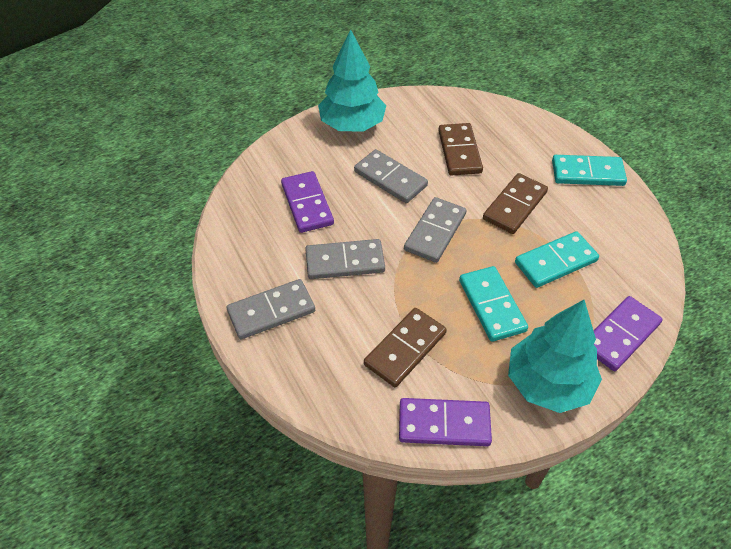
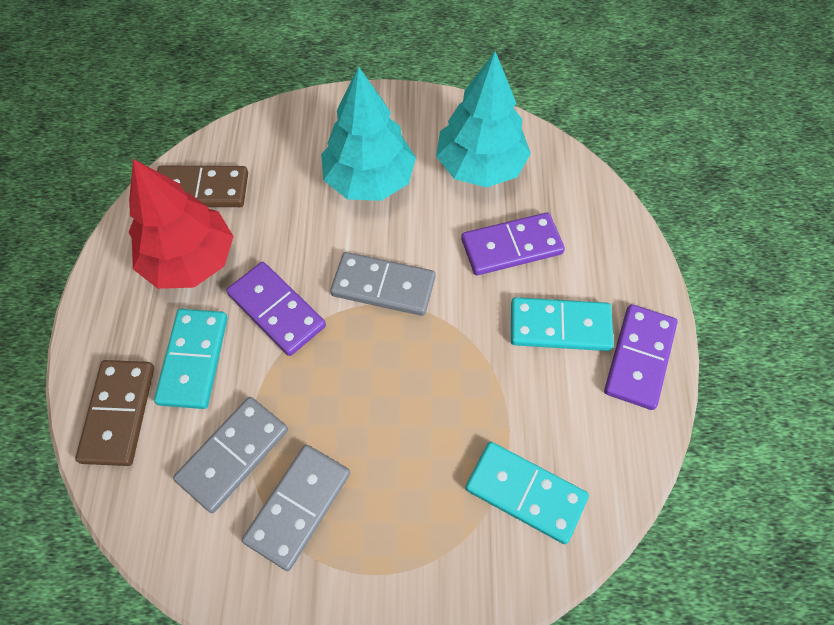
brown domino: [364,308,447,387] [438,123,483,176] [483,173,548,234] = 3 -> [75,360,154,466] [157,165,248,207] = 2
grey domino: [227,279,315,339] [305,239,385,279] [354,149,428,203] [404,197,466,263] = 4 -> [173,397,288,513] [242,445,350,571] [330,252,436,316] = 3
red tree: none = 0 -> [129,159,234,289] = 1

